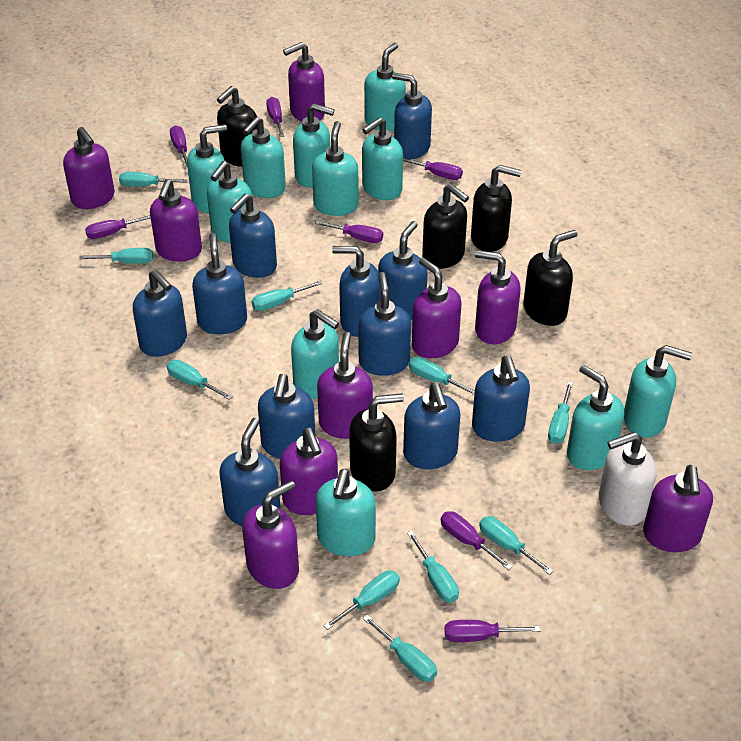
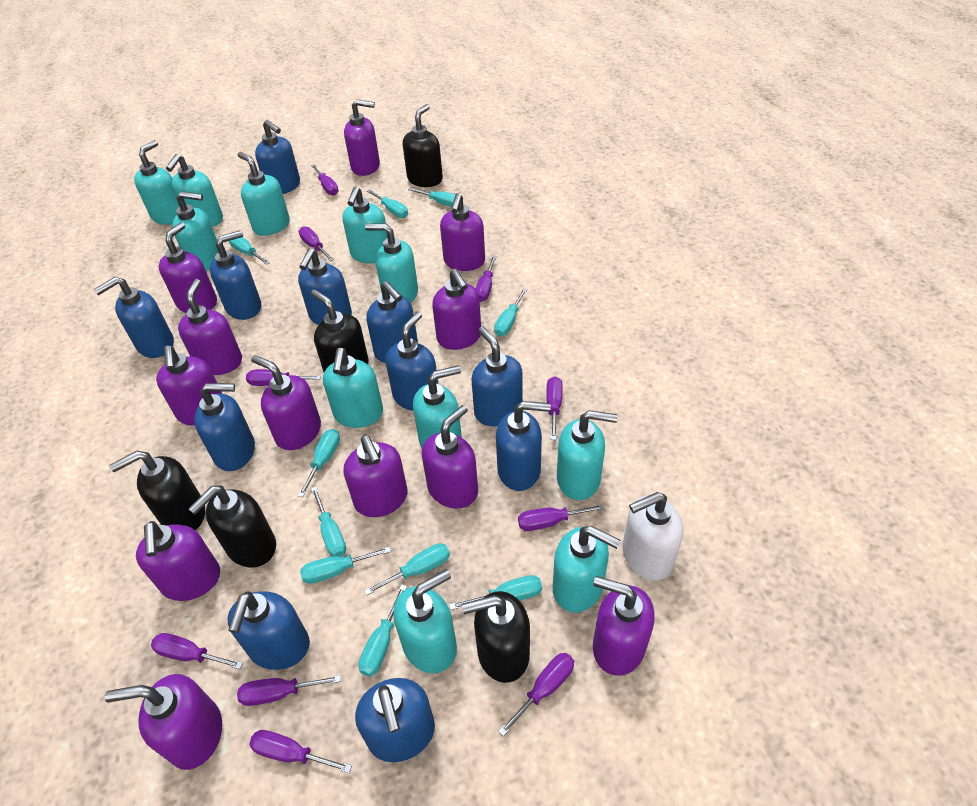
purple screwdriver: [85,215,151,239] [170,125,187,167] [266,97,284,137] [315,221,383,243] [403,158,463,180] [441,511,513,570] [445,620,540,642] = 7 -> [151,633,243,669] [237,675,341,706] [246,369,321,386] [249,730,352,773] [299,226,334,261] [311,164,339,195] [476,255,496,302] [498,653,574,737] [518,504,605,531] [546,377,563,440] = 10
purple soap dispenser: [63,127,115,209] [150,179,202,262] [242,480,299,589] [280,428,338,515] [283,42,325,121] [317,332,373,439] [412,257,461,358] [475,250,521,344] [643,465,713,552] = 9 -> [104,674,222,770] [136,521,220,601] [156,346,222,426] [159,222,217,313] [178,279,242,375] [251,355,321,450] [344,99,380,176] [344,435,407,517] [422,405,478,509] [432,269,481,350] [440,193,485,271] [593,576,654,676] = 12

